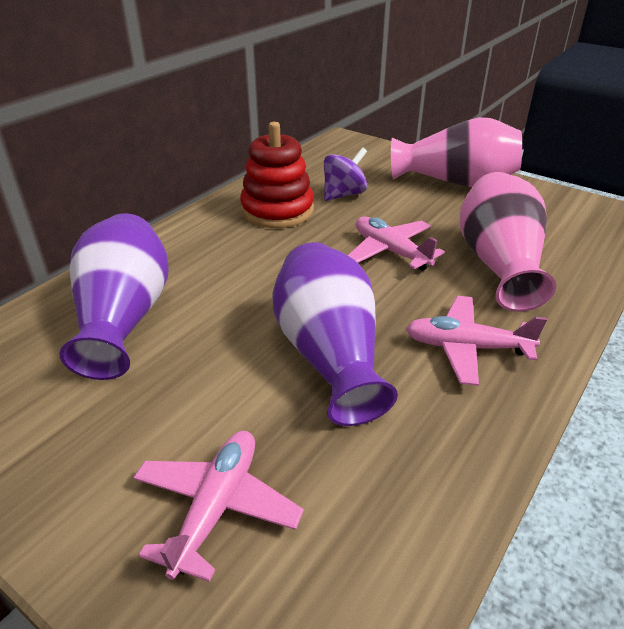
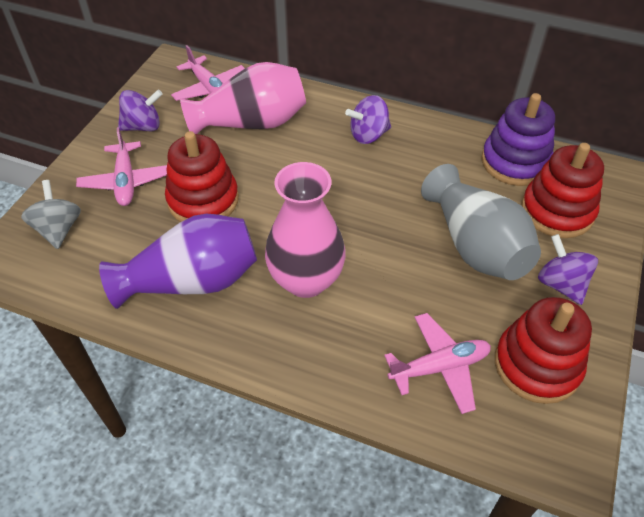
grey spinning top: none = 0 -> [21,180,81,249] = 1
grey vase: none = 0 -> [421,164,541,280] = 1
purple spinning top: [324,147,367,201] = 1 -> [118,90,163,131] [345,95,391,144] [538,234,598,305] = 3
purple stacking toy: none = 0 -> [481,93,555,186] = 1
purple vase: [59,213,169,380] [272,242,398,426] = 2 -> [99,213,257,309] = 1
red stacking toy: [240,122,314,228] = 1 -> [165,131,239,222] [495,297,592,404] [521,143,604,238] = 3

